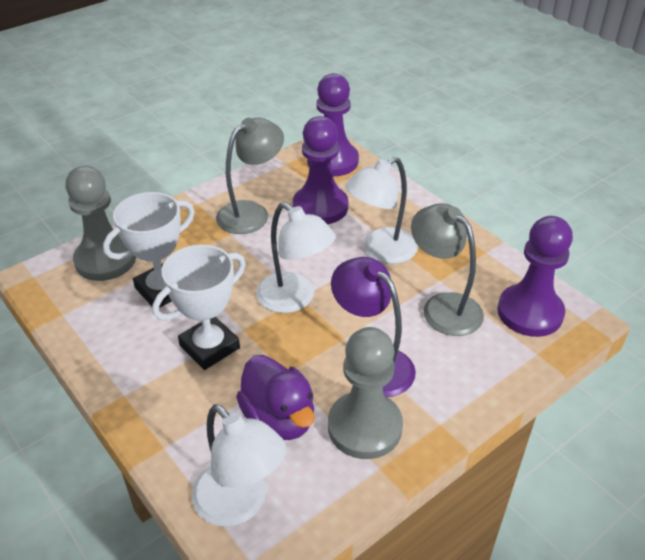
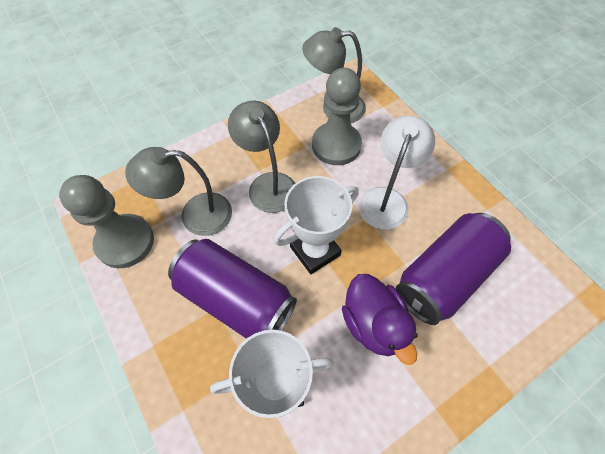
grey lamp: [216,118,284,234] [411,203,484,336] = 2 -> [125,147,232,236] [228,101,295,213] [302,27,366,123] = 3
purple can: none = 0 -> [168,239,297,339] [396,213,511,325] = 2
purple lamp: [331,257,416,397] = 1 -> none = 0
purple pawn: [293,116,348,224] [307,73,359,176] [497,216,573,337] = 3 -> none = 0
white lamp: [192,404,287,527] [256,202,336,313] [345,157,418,264] = 3 -> [359,116,435,230] = 1

